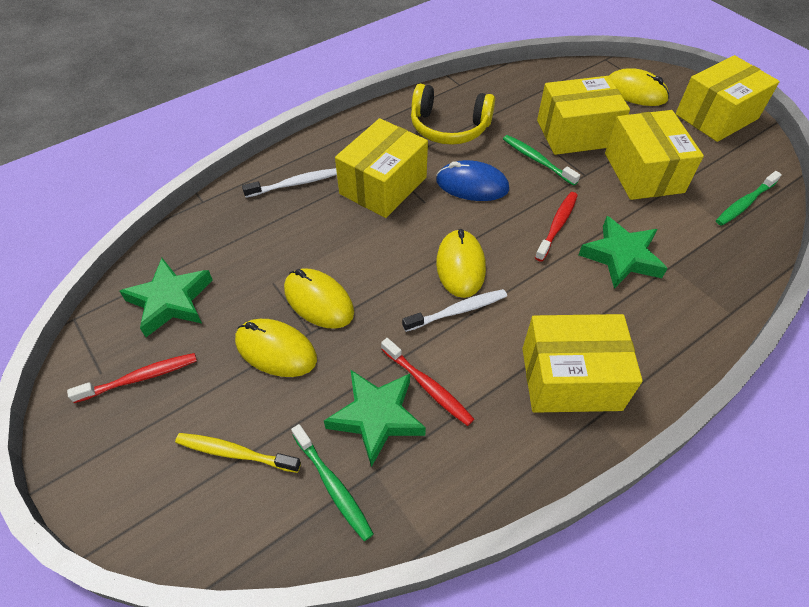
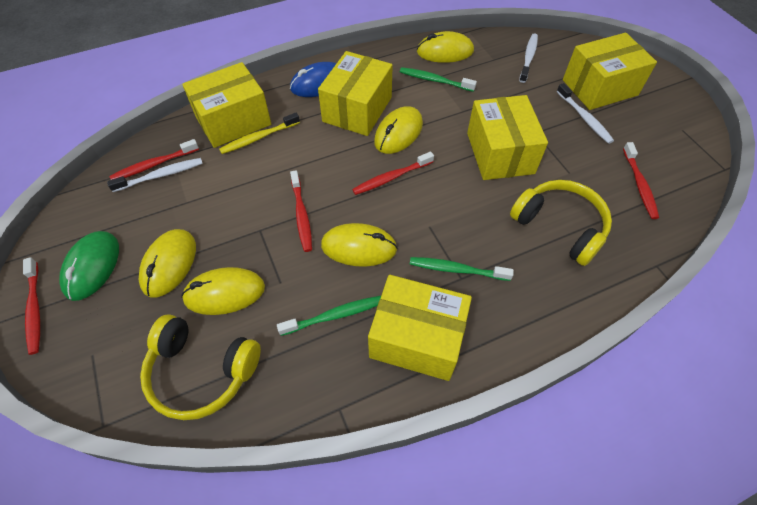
green mouse: none = 0 -> [59,231,119,301] = 1
green star: [119,258,213,337] [324,370,426,467] [579,216,668,289] = 3 -> none = 0
red toothbrush: [67,353,197,403] [381,338,474,426] [535,192,578,262] = 3 -> [23,257,40,355] [110,139,199,180] [290,170,312,252] [352,152,434,195] [623,142,659,219] = 5
white toothbrush: [242,168,337,198] [402,289,507,332] = 2 -> [107,158,203,192] [519,33,538,83] [557,83,614,144] = 3
yellow headphones: [411,84,495,145] = 1 -> [140,314,261,420] [510,180,612,266] = 2
yellow mouse: [235,319,317,377] [284,268,354,329] [436,229,486,298] [609,68,669,106] = 4 -> [139,229,196,298] [181,267,265,315] [321,223,398,267] [374,106,423,154] [417,31,474,63] = 5

